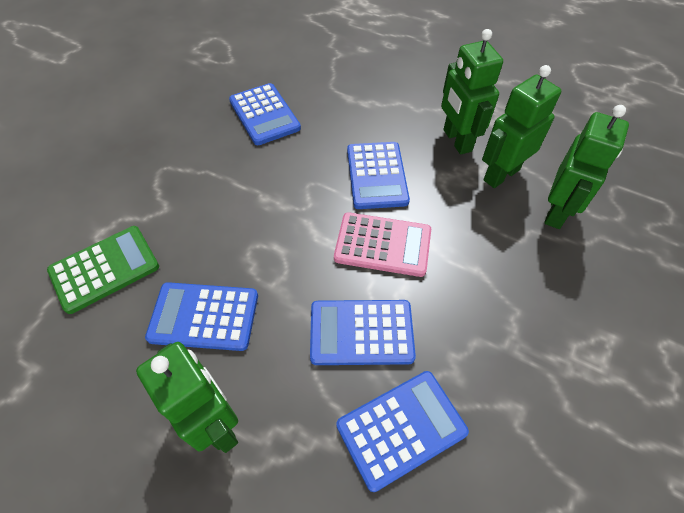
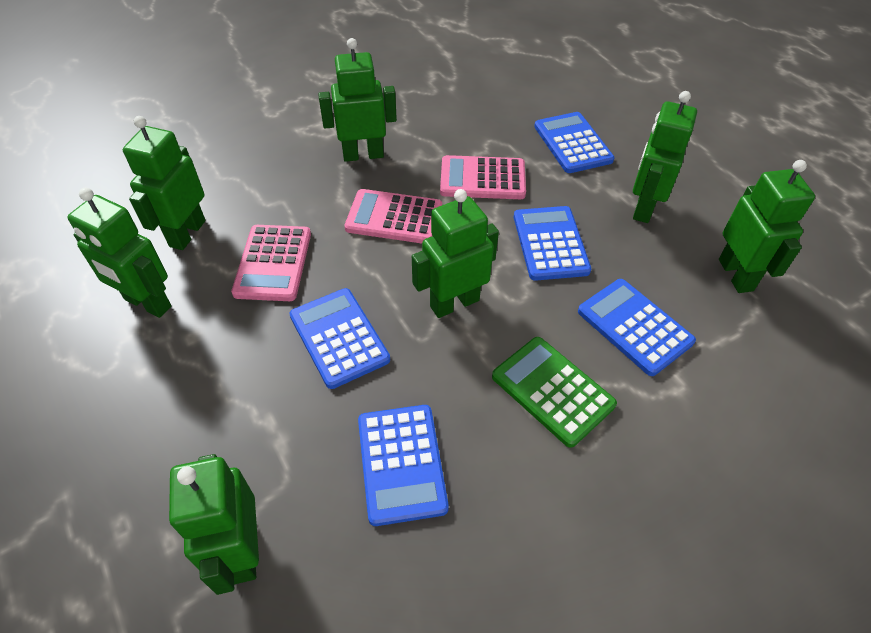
green robot: [136,342,238,453] [441,29,503,155] [482,65,561,188] [544,105,629,229] = 4 -> [67,188,171,318] [123,116,206,250] [169,454,259,595] [318,38,397,162] [412,189,499,318] [633,91,697,223] [719,160,815,293] = 7
pink calculator: [334,212,431,277] = 1 -> [231,225,311,301] [344,189,442,243] [440,155,526,199] = 3

